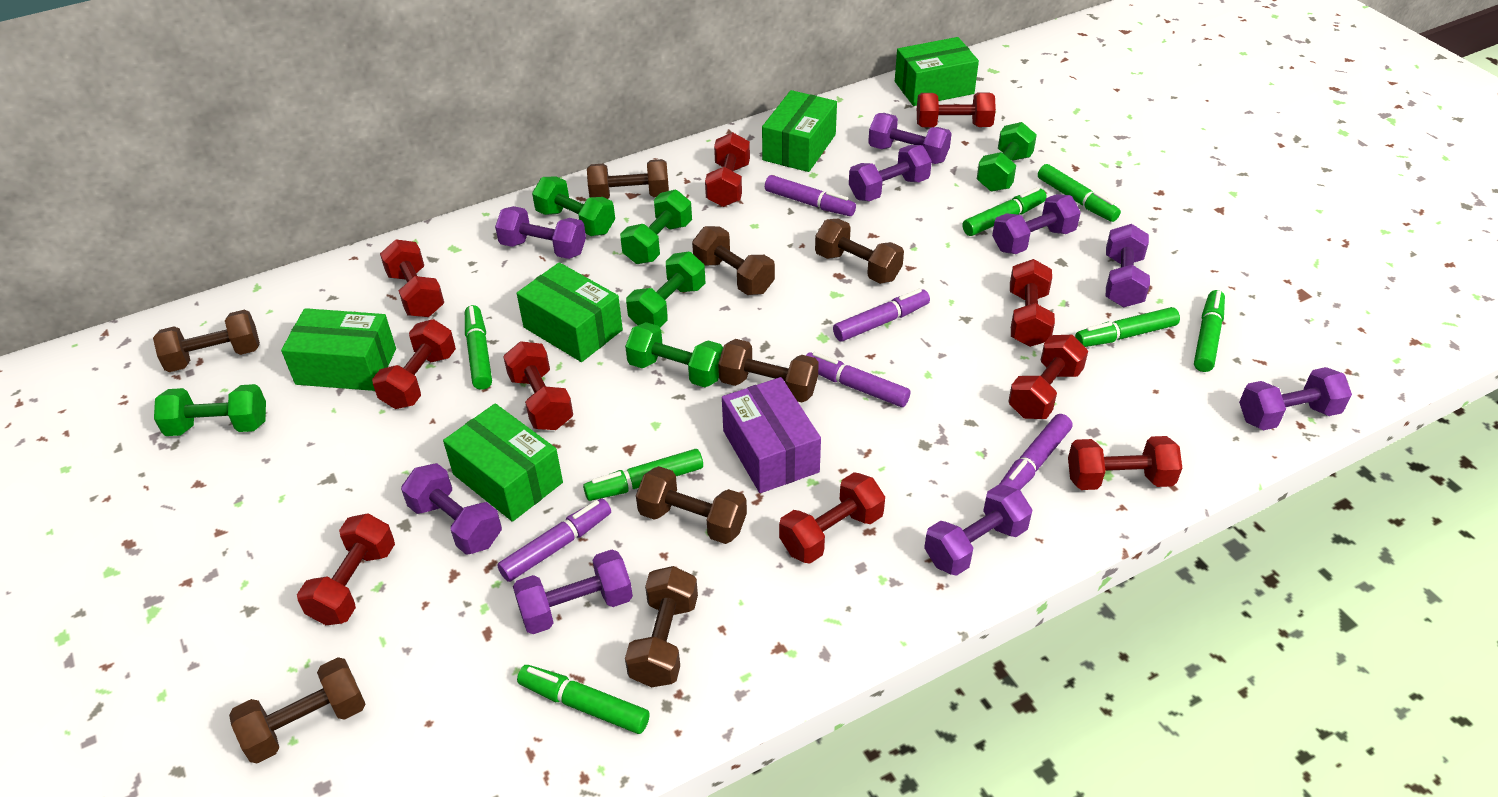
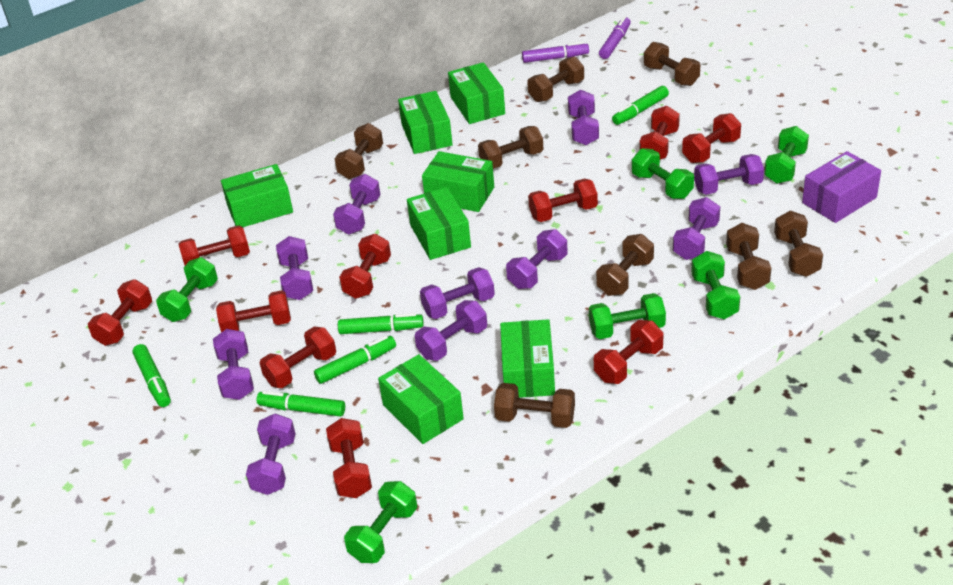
green box: [281,308,396,391] [443,404,563,522] [517,262,623,362] [762,90,837,172] [895,37,979,106] = 5 -> [221,164,293,227] [378,354,464,444] [398,91,453,154] [407,187,471,260] [422,151,494,212] [448,62,505,124] [500,319,555,398] = 7
green marker: [465,305,492,390] [517,665,650,734] [583,449,703,501] [962,187,1047,236] [1038,164,1121,222] [1075,307,1180,347] [1194,290,1225,372] = 7 -> [132,344,171,407] [257,391,345,417] [314,336,396,384] [338,313,424,334] [612,86,669,125] = 5
purple dumbbell: [401,463,502,555] [495,206,586,259] [513,550,633,634] [849,145,932,201] [868,113,952,164] [924,484,1032,576] [992,194,1081,254] [1106,224,1150,307] [1239,367,1352,430] = 9 -> [213,329,254,400] [246,413,296,495] [276,236,313,300] [333,174,380,235] [415,300,487,361] [420,267,495,319] [506,229,568,289] [568,90,599,145] [673,197,720,260] [694,154,764,195] = 10
purple marker: [497,499,611,582] [765,175,856,216] [806,352,910,407] [833,289,930,342] [1000,414,1072,490] = 5 -> [522,42,589,63] [599,17,631,59] = 2

